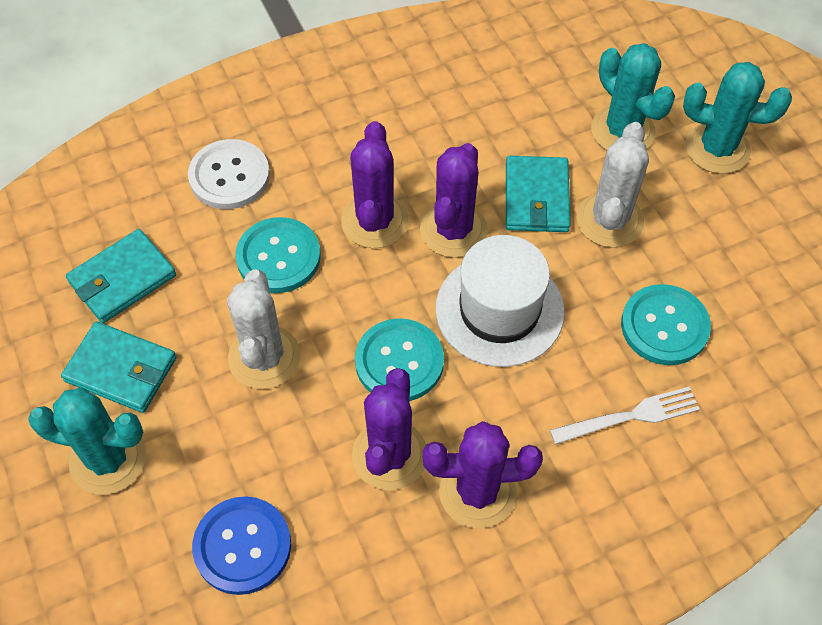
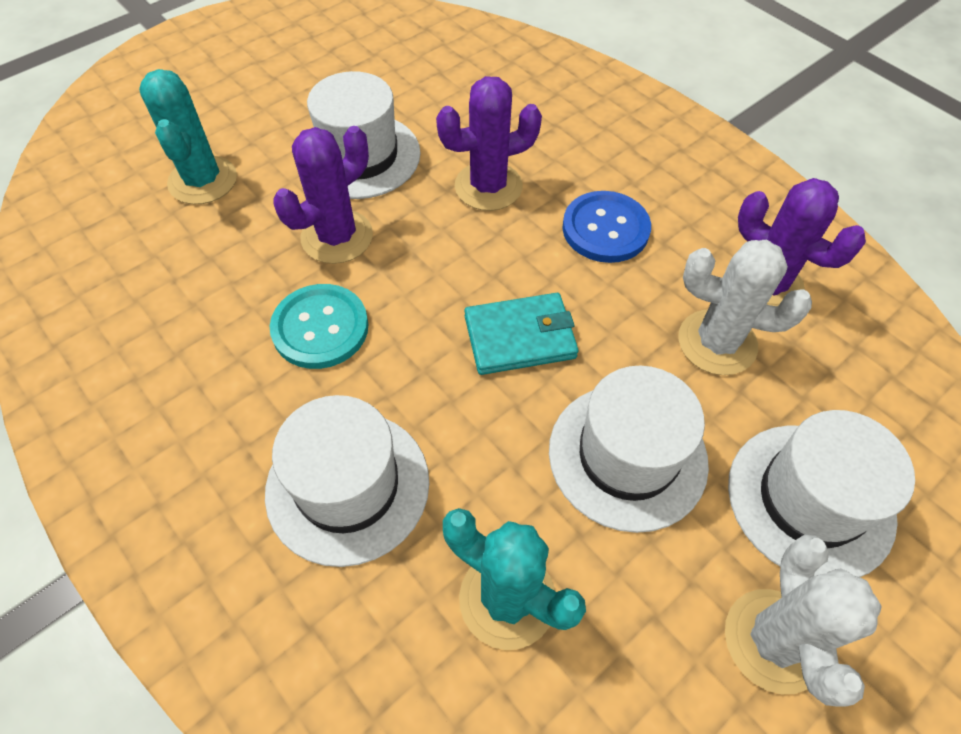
purple cactus: [341,121,409,248] [352,368,426,491] [420,143,488,258] [422,421,543,528] = 4 -> [273,126,373,264] [436,76,542,211] [738,178,866,306] = 3
turquoise button: [236,217,321,293] [355,318,444,401] [621,284,711,365] = 3 -> [270,284,369,369] = 1
turquoise cactus: [28,387,146,495] [591,43,675,150] [683,62,792,174] = 3 -> [139,69,237,204] [443,508,586,650] = 2
turquoise wallet: [61,321,176,413] [66,229,176,323] [506,156,571,232] = 3 -> [465,293,579,375] = 1
white button: [188,139,270,209] = 1 -> none = 0
white fork: [550,387,700,445] = 1 -> none = 0
white hat: [436,235,565,367] = 1 -> [265,395,429,567] [307,71,421,199] [549,366,709,533] [728,410,915,577] = 4

